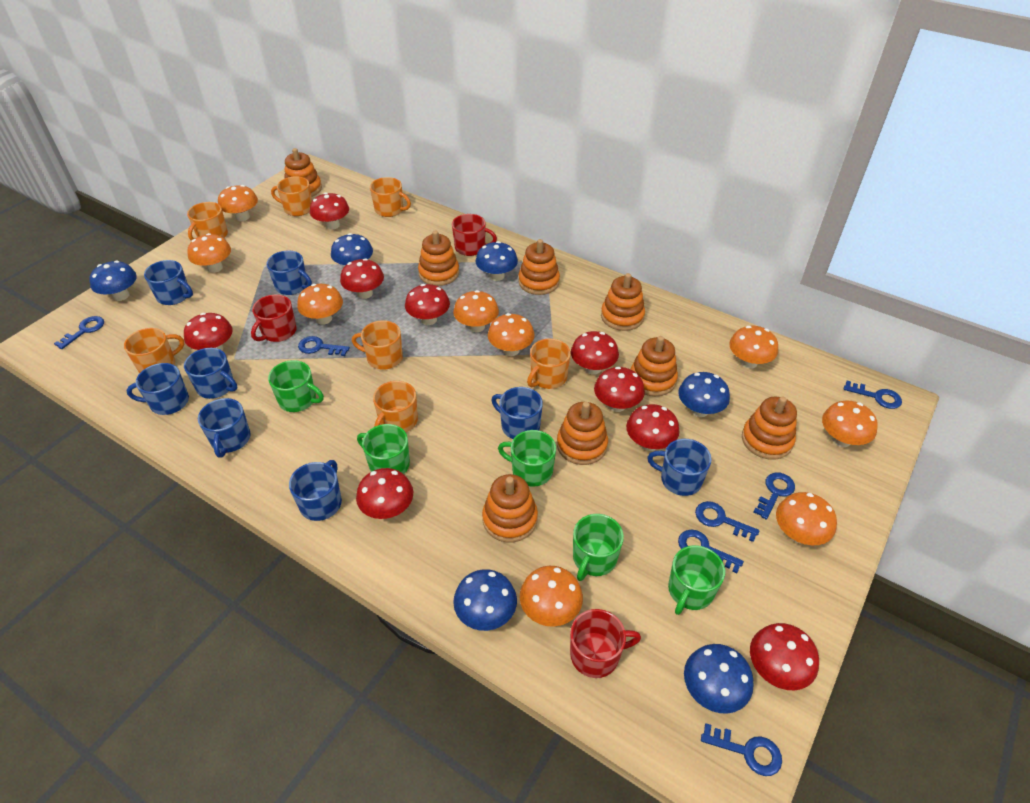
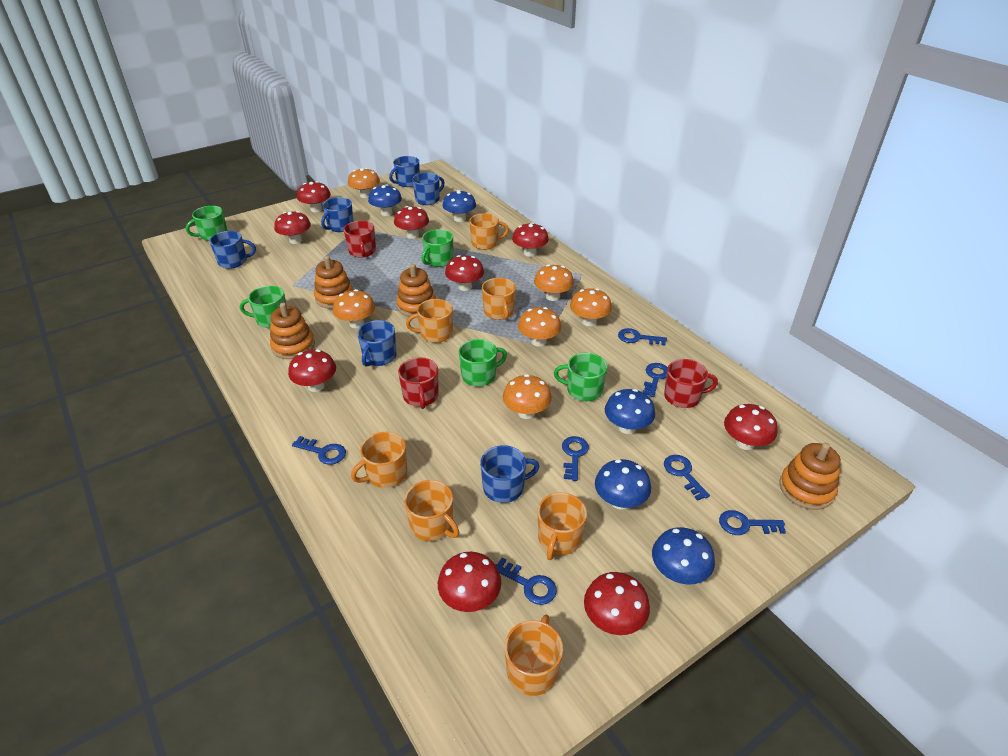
blue mug: [126,363,189,415] [144,260,193,305] [184,348,237,399] [198,398,251,458] [267,250,312,295] [289,460,342,521] [491,387,543,439] [647,439,712,496] = 8 -> [209,231,256,269] [321,197,354,232] [357,320,397,367] [389,156,420,187] [412,173,444,205] [480,445,540,503] = 6
blue mushroom: [89,260,137,301] [331,233,373,265] [453,569,517,631] [476,241,518,281] [678,372,730,417] [684,644,754,714] = 6 -> [368,184,402,216] [442,190,476,222] [595,459,651,510] [605,389,655,434] [652,527,715,585] = 5
orange mushroom: [187,233,231,273] [218,185,258,221] [297,284,343,325] [453,290,499,332] [488,313,535,356] [520,566,583,627] [729,326,778,369] [776,492,837,545] [822,401,878,447] = 9 -> [333,289,375,328] [348,168,380,198] [503,374,552,419] [518,307,561,347] [534,264,574,301] [570,288,612,326] = 6
orange stacking toy: [284,148,322,197] [418,230,459,286] [482,474,538,542] [518,239,560,295] [557,402,608,465] [601,273,645,331] [631,336,678,396] [742,396,797,460] = 8 -> [270,303,315,359] [314,256,353,309] [396,264,436,316] [779,443,841,510] = 4

